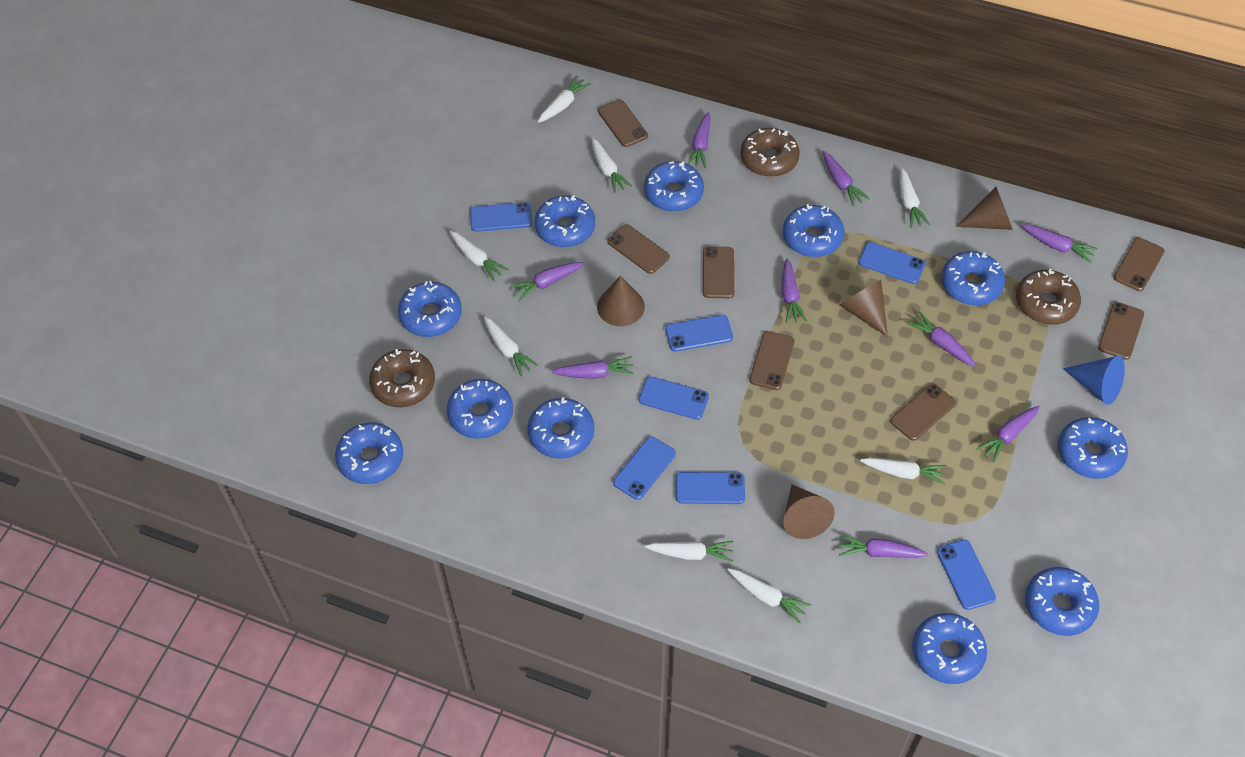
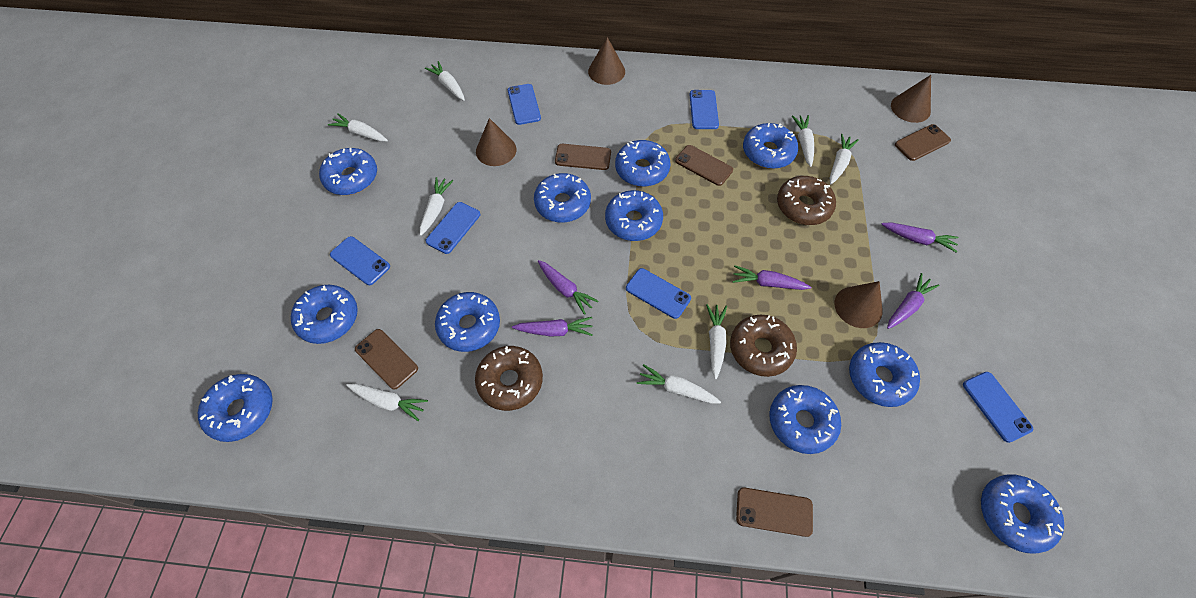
blue cone: [1063,356,1125,405] = 1 -> none = 0
blue phone: [470,202,532,232] [613,437,676,500] [639,376,709,420] [665,315,733,352] [676,472,745,504] [858,242,925,284] [937,540,996,610] = 7 -> [330,236,390,285] [426,202,480,254] [508,84,541,125] [626,268,691,319] [690,90,719,129] [963,372,1033,443] = 6
brown phone: [598,100,648,147] [607,224,670,274] [703,246,734,298] [749,331,795,390] [890,384,956,441] [1098,302,1144,360] [1114,237,1165,291] = 7 -> [355,329,418,390] [555,144,611,170] [675,145,733,186] [736,487,813,537] [895,124,951,161] = 5
purple carrot: [510,262,584,301] [552,356,634,379] [687,112,711,168] [782,258,807,323] [823,151,870,206] [839,535,928,558] [906,311,976,367] [977,406,1040,463] [1021,224,1098,263] = 9 -> [512,317,593,337] [538,260,599,315] [733,265,811,290] [881,222,959,253] [887,273,939,329] = 5

